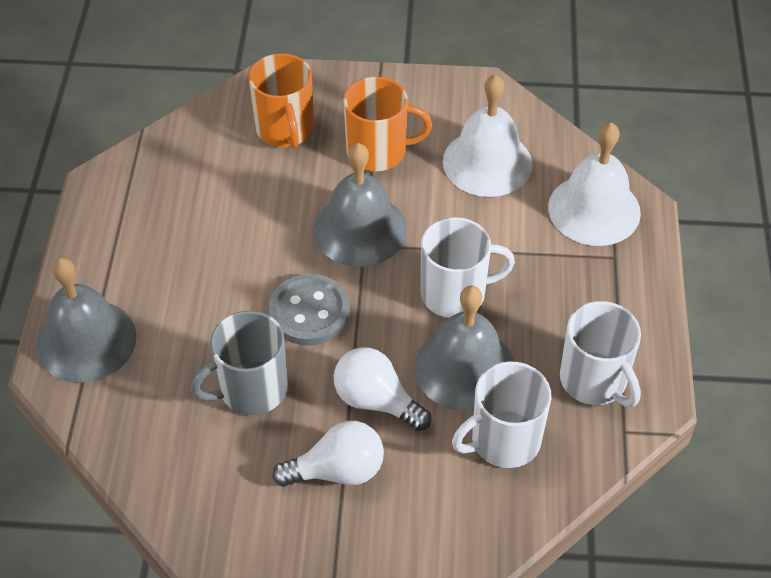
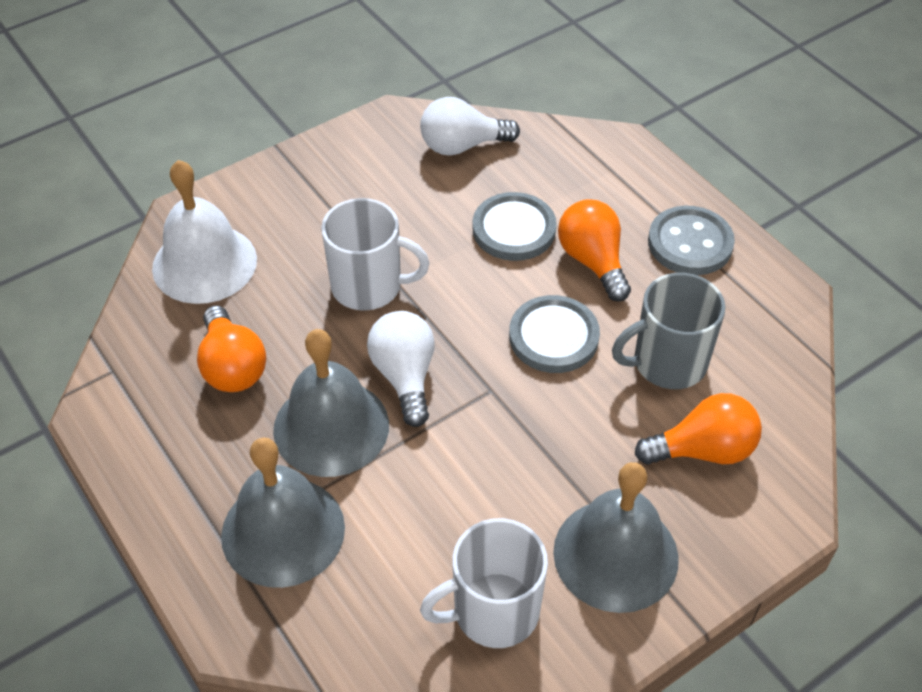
grey button: [269,274,350,345] = 1 -> [472,192,557,261] [509,295,600,373] [648,206,735,275] = 3
orange light bulb: none = 0 -> [197,305,266,392] [558,199,631,302] [635,393,762,465] = 3
orange mug: [248,53,314,149] [343,77,432,171] = 2 -> none = 0
white bell: [443,74,532,197] [548,122,641,246] = 2 -> [152,160,257,304] = 1
white mug: [421,217,515,318] [452,361,551,468] [560,301,641,407] = 3 -> [321,198,429,311] [420,518,548,648] = 2

